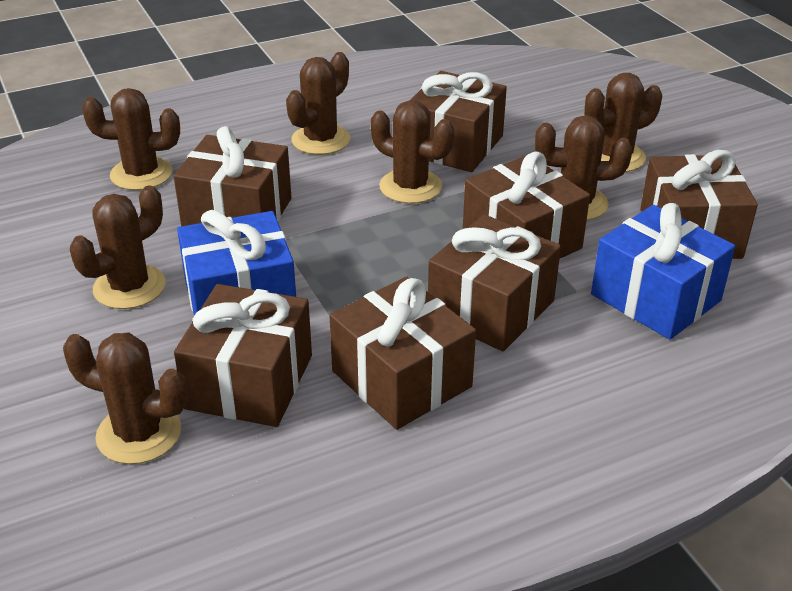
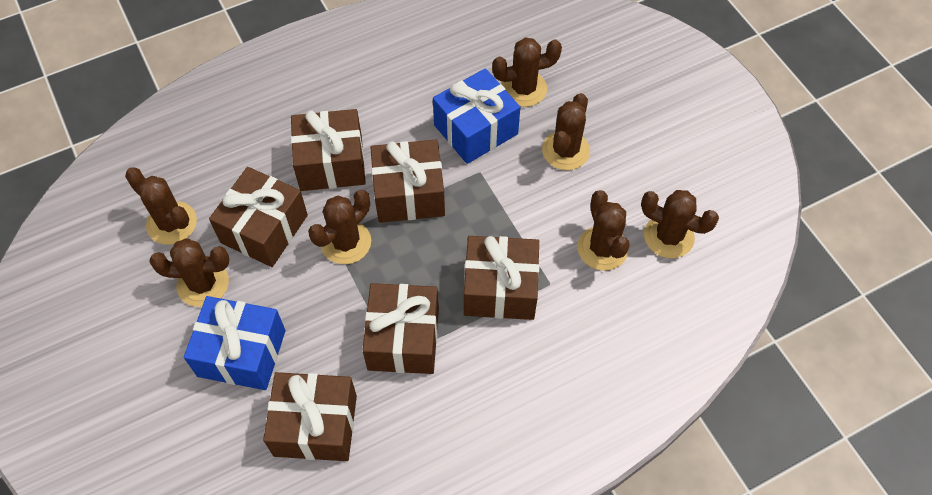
brown gift: [174,126,292,226] [174,284,312,427] [329,277,476,430] [411,71,507,172] [428,214,561,351] [463,152,590,258] [640,150,758,259] = 7 -> [209,167,308,267] [263,372,357,461] [291,109,366,191] [362,283,439,374] [370,139,445,223] [464,236,539,320] = 6

